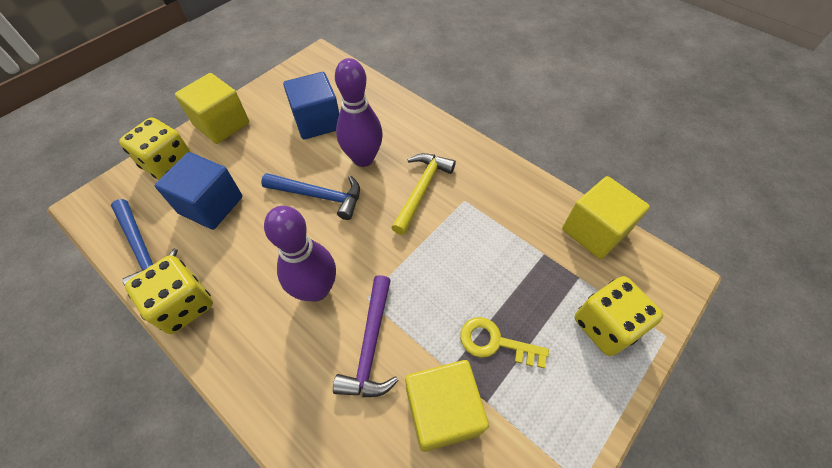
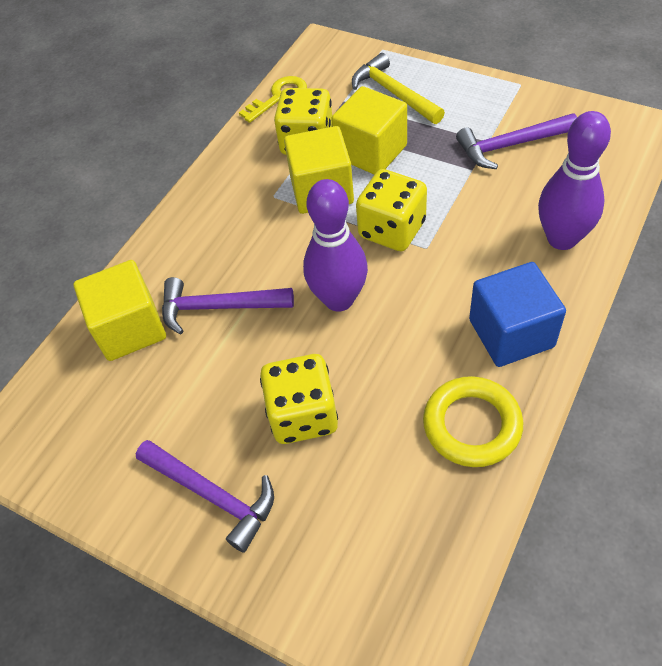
blue cube: [155,152,243,230] [283,72,339,140] = 2 -> [469,262,566,367] = 1
blue hammer: [111,199,178,286] [261,173,360,220] = 2 -> none = 0
purple hammer: [333,275,399,397] = 1 -> [136,440,274,553] [162,277,294,334] [456,113,577,169] = 3
yellow ring: none = 0 -> [423,376,523,467] = 1

